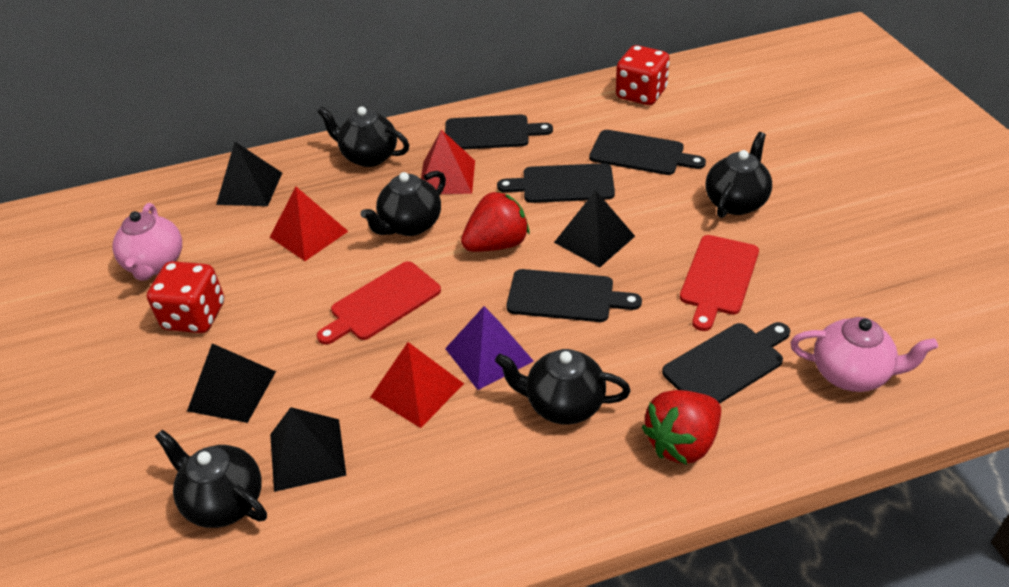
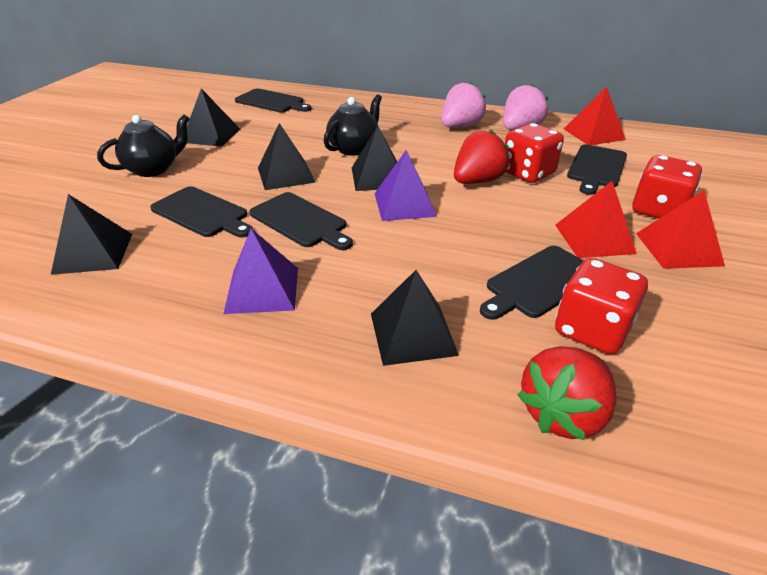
black pyramid: [187,343,276,423] [216,142,282,206] [270,407,346,492] [554,190,635,267] = 4 -> [51,194,132,275] [187,88,240,147] [258,123,315,190] [352,126,397,191] [371,270,459,366] = 5
black teapot: [155,429,267,528] [317,106,409,167] [360,171,446,236] [495,349,631,425] [705,132,772,218] = 5 -> [97,114,190,177] [324,94,382,156] = 2
pink strawberry: none = 0 -> [441,81,486,128] [503,84,549,130] = 2
pink teapot: [112,203,182,281] [790,317,938,392] = 2 -> none = 0
purple pyramid: [445,306,534,390] = 1 -> [224,228,298,314] [375,150,437,221] = 2
red cutting board: [317,261,441,345] [680,235,759,331] = 2 -> none = 0
red dice: [147,261,224,333] [616,45,669,105] = 2 -> [505,123,564,183] [555,258,648,354] [632,155,702,219] = 3

